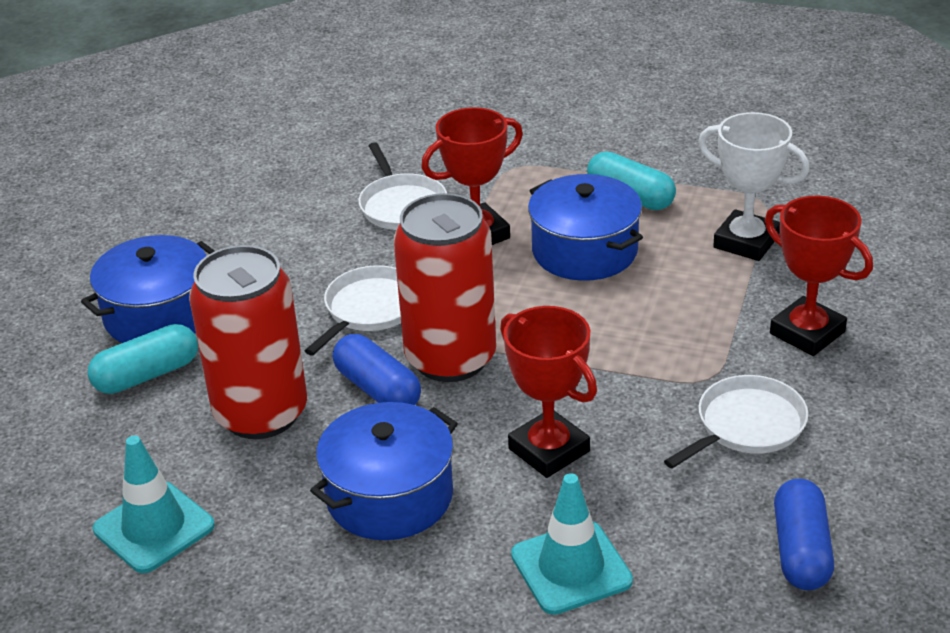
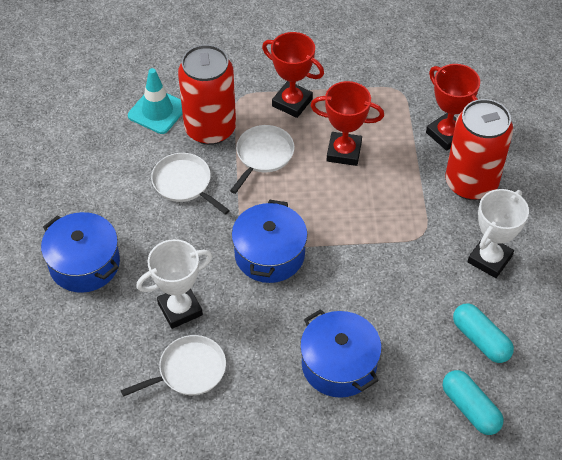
blue capsule: [333,334,421,405] [774,479,834,590] = 2 -> none = 0
turquoise traffic cone: [93,436,215,573] [511,473,633,615] = 2 -> [128,68,183,134] = 1
white trophy: [698,112,810,261] = 1 -> [136,239,212,329] [468,189,529,278] = 2

